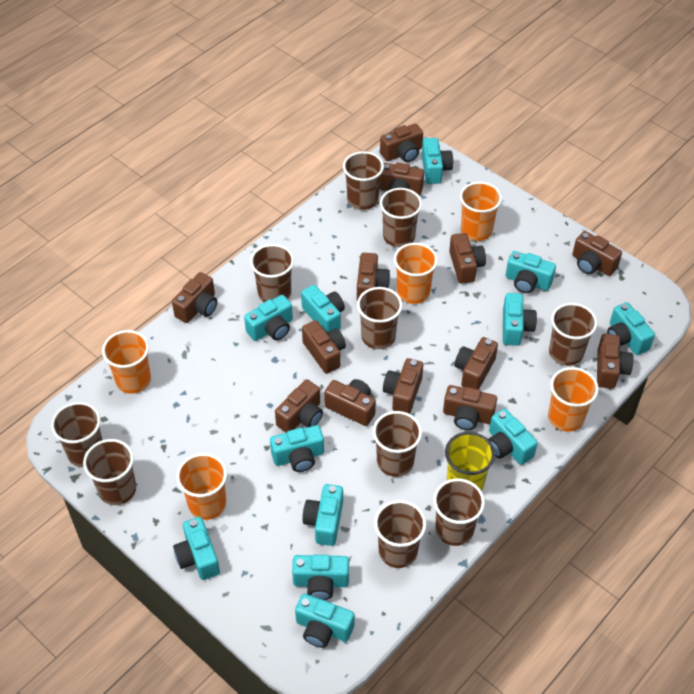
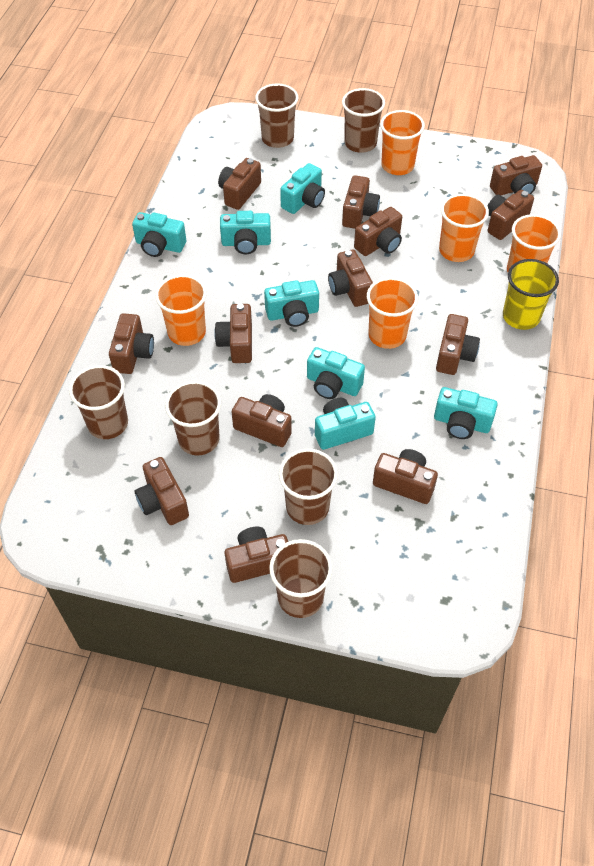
brown cup: [51,402,102,467] [83,439,136,505] [250,244,294,302] [343,151,384,210] [357,287,402,349] [373,411,422,477] [374,500,426,568] [380,188,422,247] [433,478,485,546] [549,303,597,366] = 10 -> [69,365,128,439] [165,381,221,456] [255,84,298,148] [269,539,333,618] [279,449,338,525] [342,88,385,153] = 6
turquoise camera: [173,517,220,580] [244,295,293,341] [270,425,324,472] [292,555,349,600] [295,594,355,648] [301,285,345,332] [303,484,343,546] [422,138,453,184] [488,409,538,465] [503,293,537,346] [506,251,556,293] [607,302,655,355] = 12 -> [132,212,186,257] [220,211,271,254] [264,280,319,327] [280,163,325,214] [307,347,365,399] [315,398,376,450] [434,387,498,439] = 7

